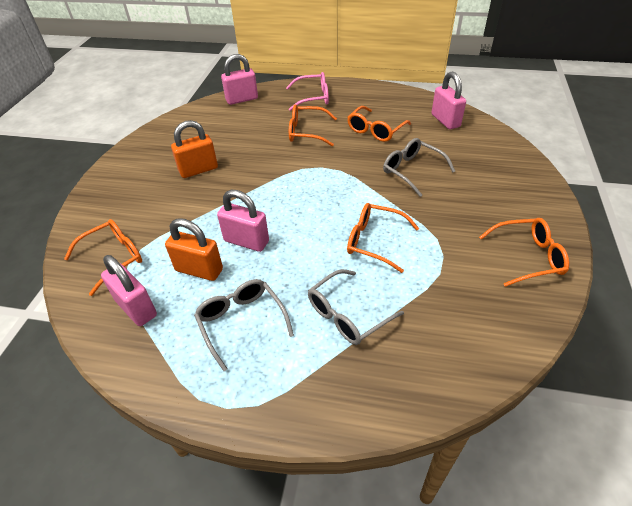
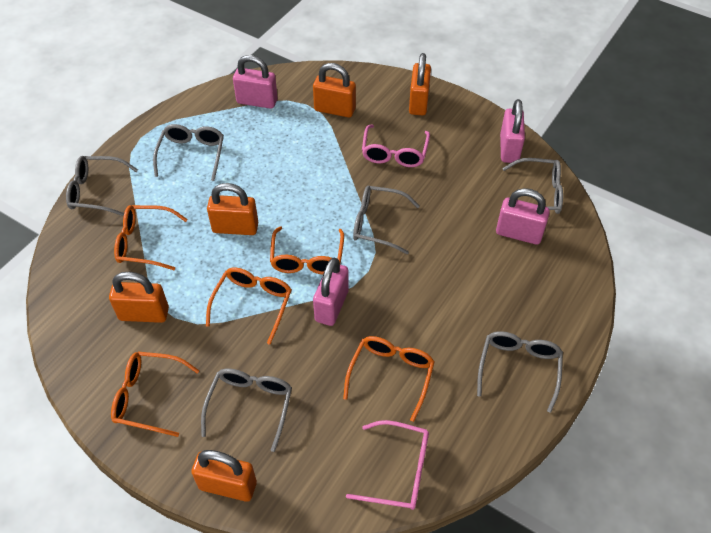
grey glasses: [194,279,294,371] [308,269,404,345] [383,138,455,197] = 3 -> [66,156,138,216] [153,124,224,181] [201,368,292,452] [353,185,420,254] [477,331,563,413] [502,158,563,214] = 6
orange padlock: [165,218,223,281] [171,120,218,178] = 2 -> [109,272,169,323] [191,450,257,502] [207,183,258,235] [313,63,356,117] [409,53,431,116] = 5
pink glasses: [286,72,329,111] = 1 -> [346,420,429,510] [362,125,430,167] = 2

